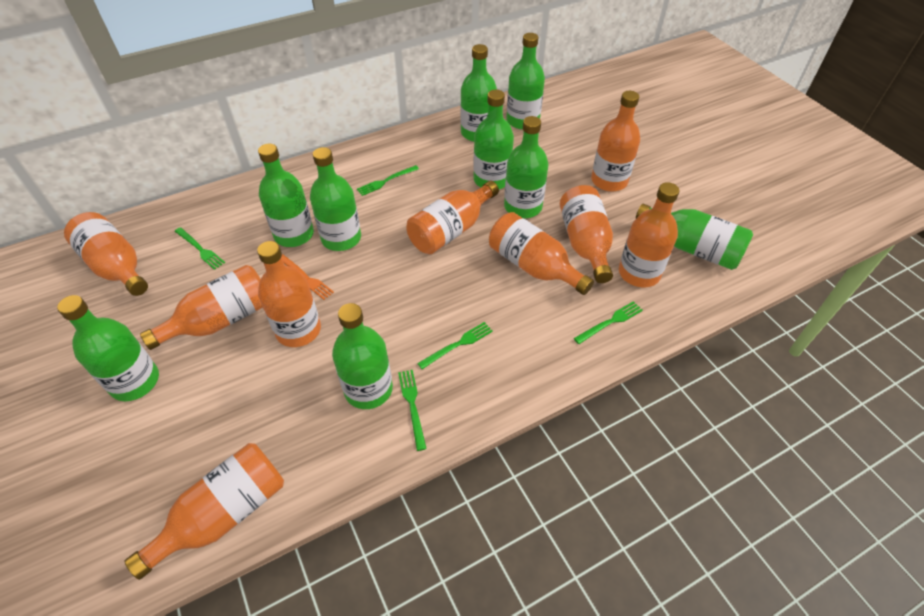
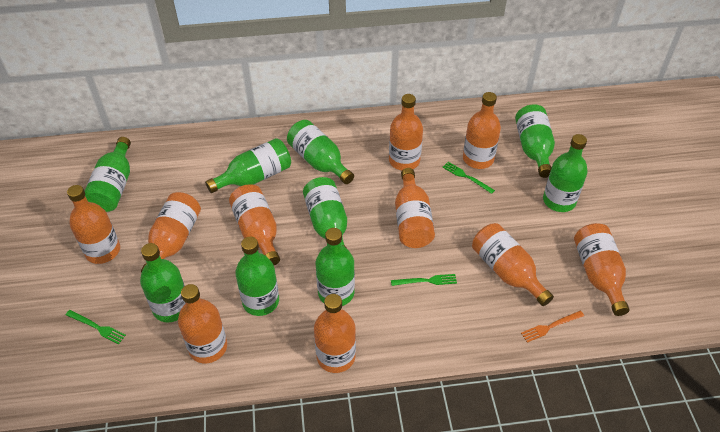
green fork: [174,227,225,270] [357,165,419,196] [398,370,427,451] [417,322,493,369] [574,301,643,344] = 5 -> [66,310,126,345] [391,274,457,286] [443,162,495,194] = 3
orange bottle: [64,212,148,296] [125,443,284,580] [140,265,263,350] [257,241,321,347] [406,181,499,254] [489,212,594,295] [560,185,613,283] [591,91,640,192] [619,182,679,287] = 9 -> [67,185,120,264] [141,192,201,273] [178,284,227,363] [229,185,280,265] [314,294,356,373] [389,94,423,170] [395,168,435,248] [463,92,501,169] [472,223,554,306] [574,223,629,316] = 10

